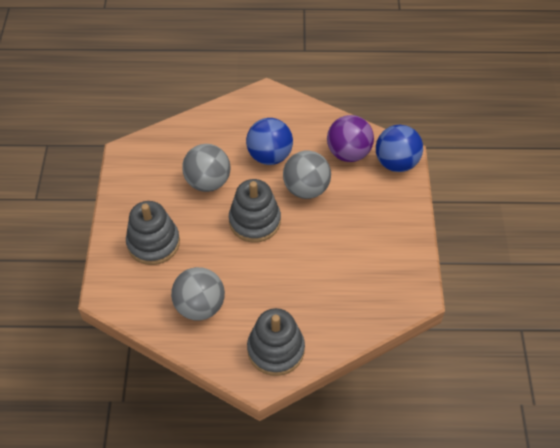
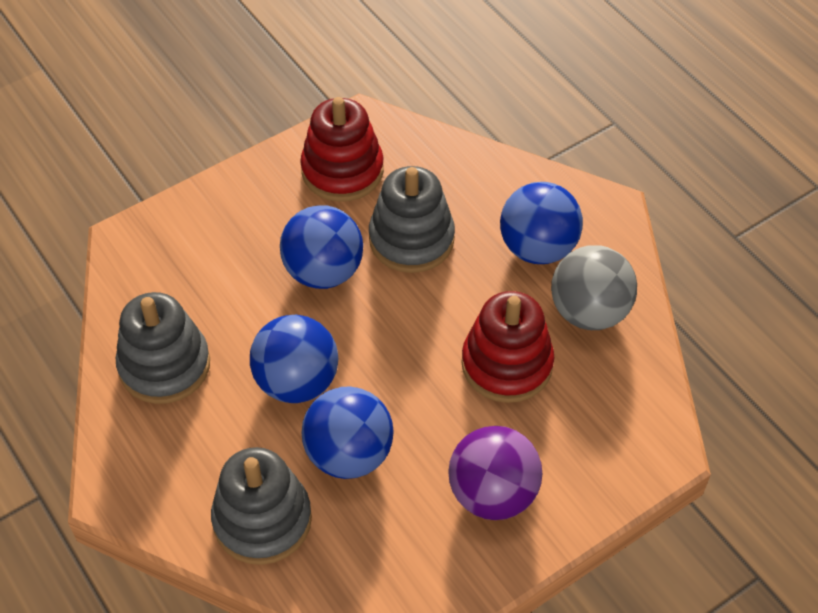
blue ball: [246,118,293,165] [376,125,423,172] = 2 -> [250,315,338,403] [280,205,363,289] [302,386,394,479] [500,182,583,264] = 4
grey ball: [171,267,225,321] [182,144,230,192] [283,151,331,199] = 3 -> [551,245,637,330] = 1
red stacking toy: none = 0 -> [300,97,384,202] [461,291,554,403] = 2

